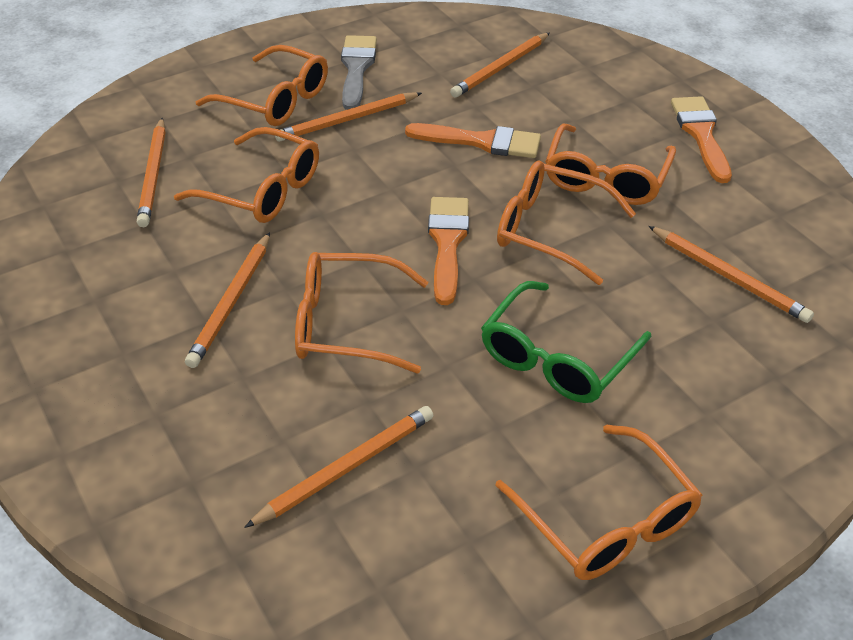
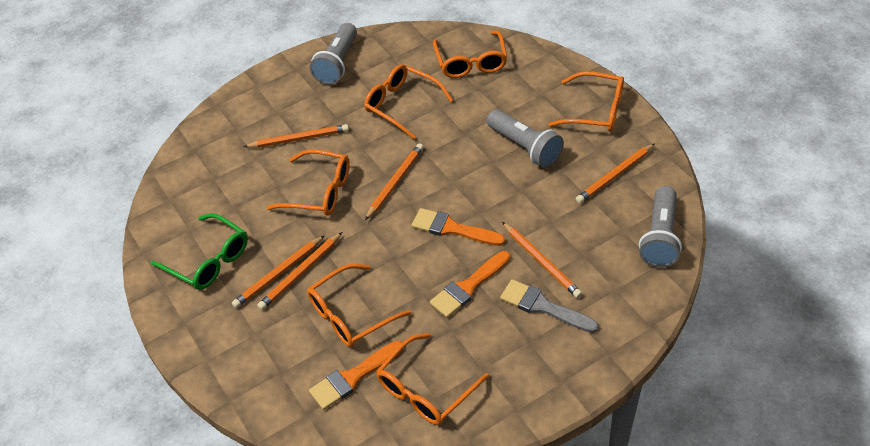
grey flashlight: none = 0 -> [310,23,357,85] [487,109,564,168] [639,186,682,268] = 3

